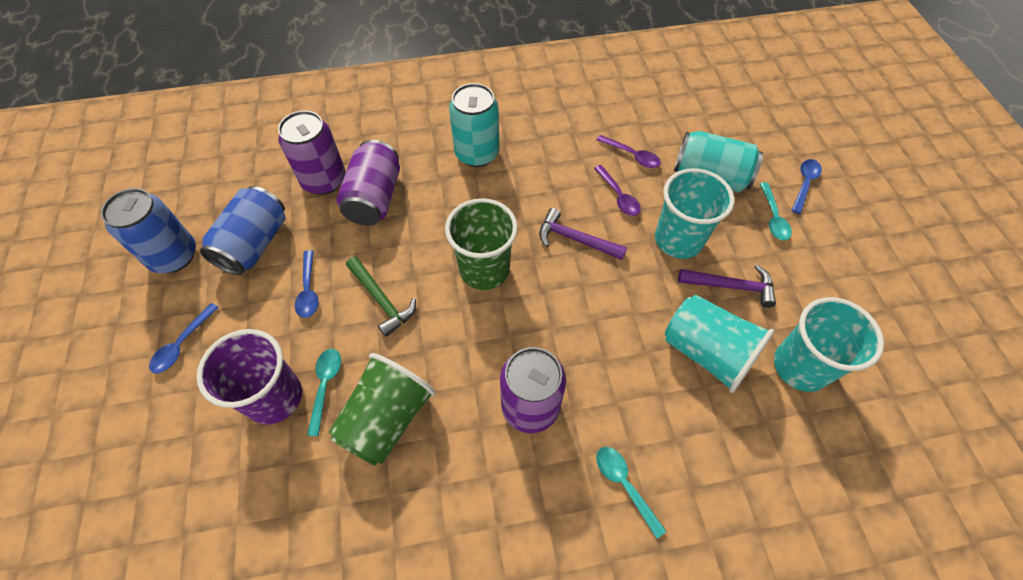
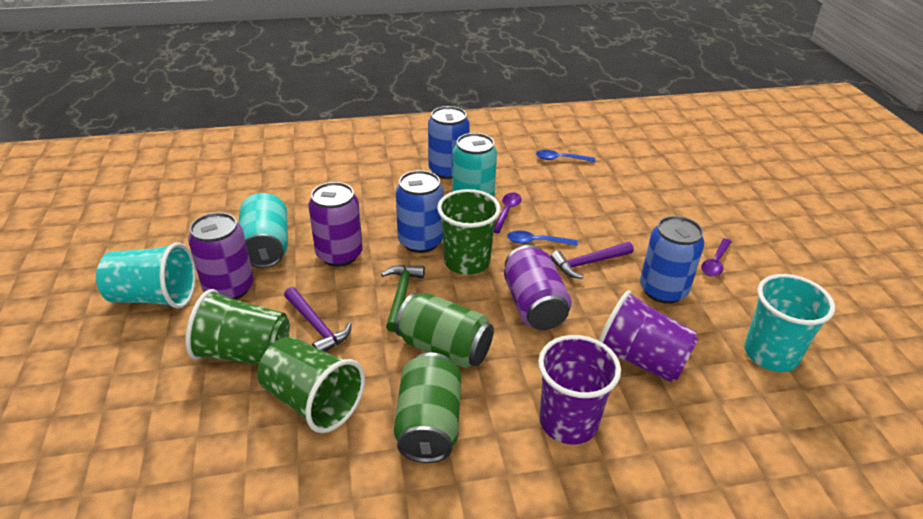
blue can: [101,188,196,273] [199,186,286,275] = 2 -> [396,170,444,253] [428,106,470,179] [640,216,705,304] = 3
blue spoon: [149,303,219,373] [295,250,319,318] [791,159,822,214] = 3 -> [507,231,578,246] [536,150,596,162] = 2
green can: none = 0 -> [394,352,461,463] [395,293,494,369] = 2
green cup: [328,353,436,466] [445,198,518,290] = 2 -> [185,289,290,365] [257,337,365,433] [437,189,501,275] = 3
purple cup: [197,329,302,424] = 1 -> [538,335,621,445] [599,290,698,382] = 2
turquoise cup: [655,168,734,259] [665,295,774,393] [774,297,884,392] = 3 -> [96,242,196,309] [744,274,835,372] = 2
turquoise spoon: [307,349,341,436] [596,447,666,539] [760,182,792,241] = 3 -> none = 0

